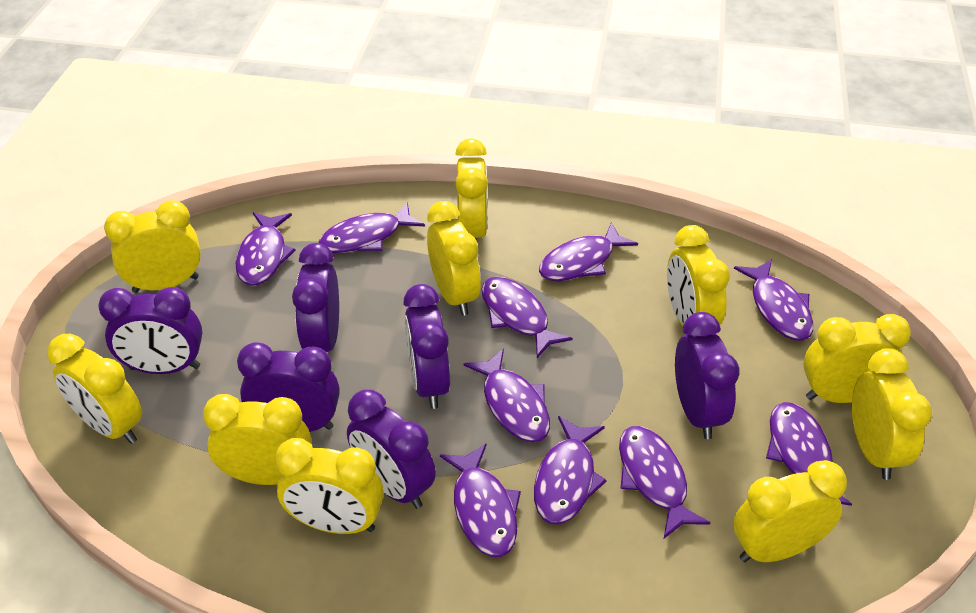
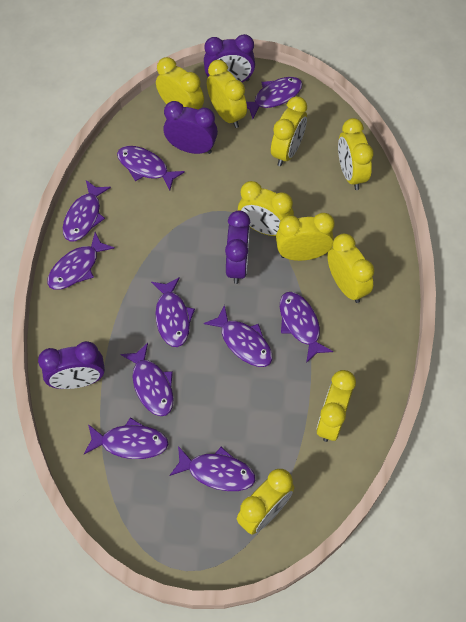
purple clock: [98,287,202,374] [237,342,340,432] [292,243,339,352] [347,390,436,509] [403,284,450,409] [675,312,739,439] = 6 -> [38,341,105,389] [163,101,218,154] [204,34,255,82] [225,210,250,284] = 4
yellow clock: [47,334,142,444] [104,200,201,293] [203,394,312,485] [275,438,384,534] [427,201,481,316] [455,138,488,239] [667,225,730,327] [733,460,847,562] [803,314,911,403] [852,348,932,480] = 10 -> [156,57,204,110] [207,60,247,128] [237,469,294,534] [238,181,294,236] [271,96,307,166] [276,213,335,261] [316,370,356,442] [327,234,374,303] [338,118,374,190] = 9

